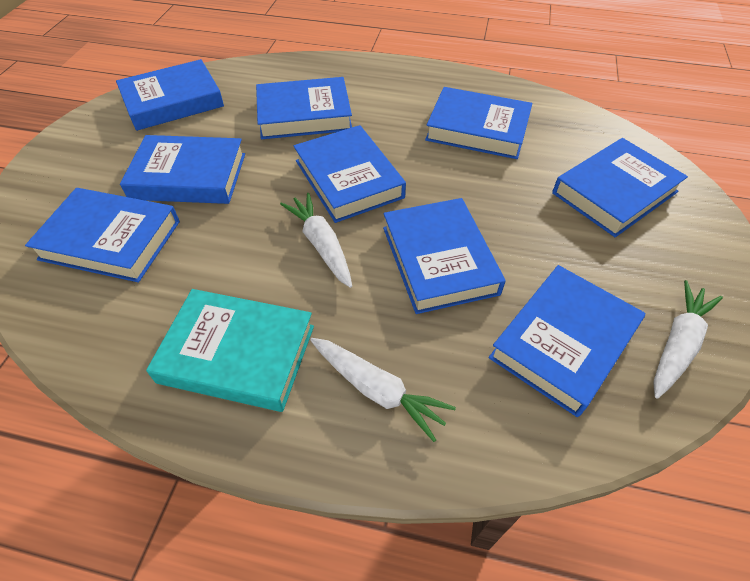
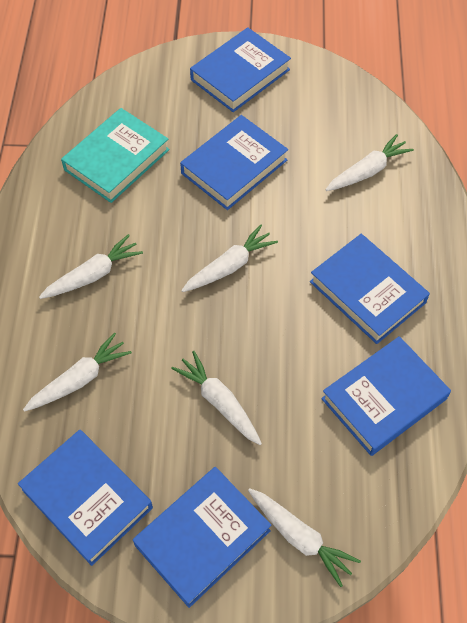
blue book: [25,188,180,282] [116,59,224,131] [120,135,245,204] [256,77,352,139] [294,125,406,223] [383,198,506,314] [425,87,532,159] [489,265,645,417] [552,138,688,237] = 9 -> [18,430,153,566] [133,467,271,608] [180,115,288,210] [190,27,291,112] [310,234,430,344] [321,336,451,456] = 6
white carrot: [280,193,352,288] [310,338,456,442] [653,280,723,399] = 3 -> [23,332,132,412] [39,234,143,299] [171,351,262,445] [181,225,278,292] [248,488,361,587] [325,134,414,191] = 6

